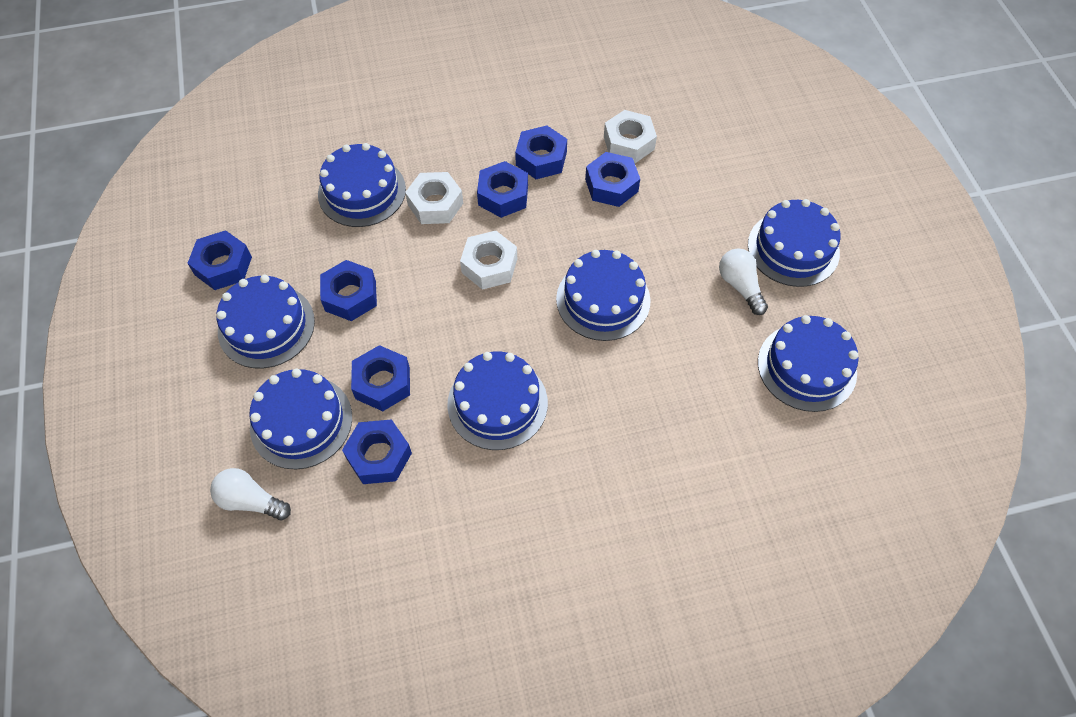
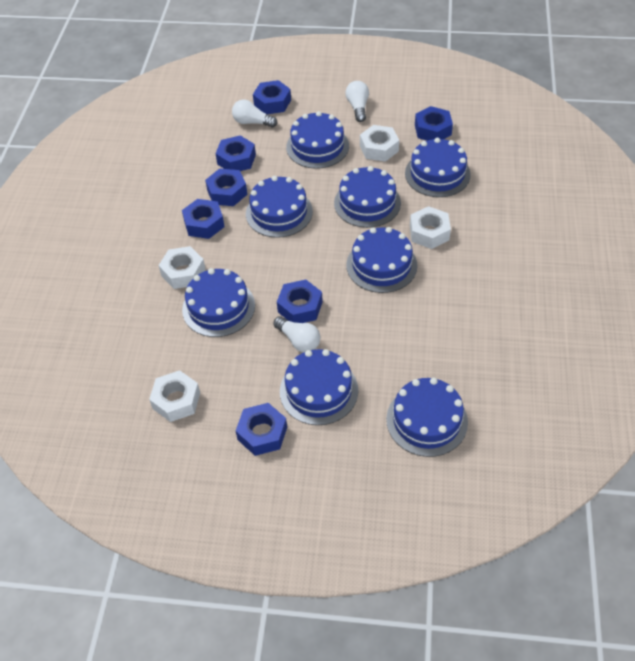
blue cake: [217,275,315,368] [249,369,352,469] [318,143,406,227] [447,352,548,450] [556,250,650,341] [748,199,840,287] [758,315,859,412] = 7 -> [182,268,255,337] [246,176,313,238] [280,349,358,425] [286,111,349,169] [334,166,401,228] [346,227,417,293] [386,378,468,457] [405,138,471,197] = 8
white light bulb: [210,468,291,520] [719,248,768,315] = 2 -> [232,99,277,128] [273,316,320,352] [345,81,369,122] = 3
white nut: [405,172,463,224] [460,231,517,290] [604,110,657,163] = 3 -> [149,370,200,422] [158,246,206,289] [360,125,399,162] [410,206,451,249] = 4

